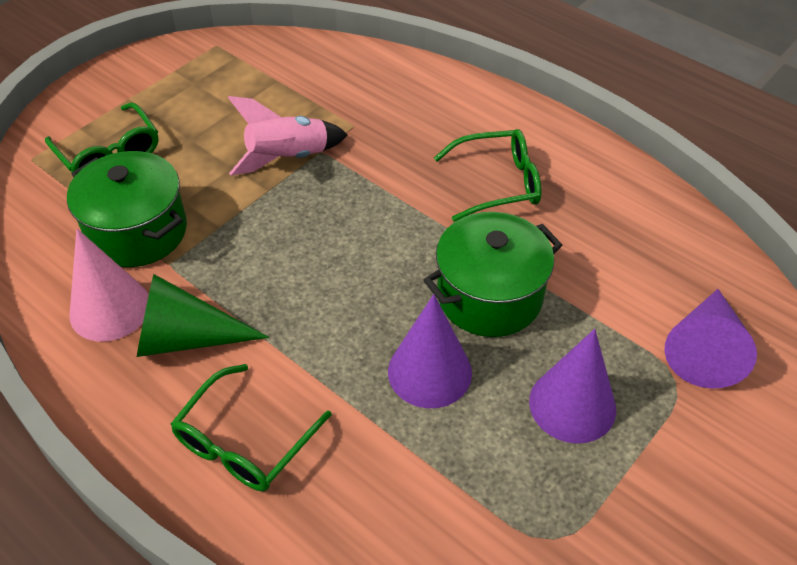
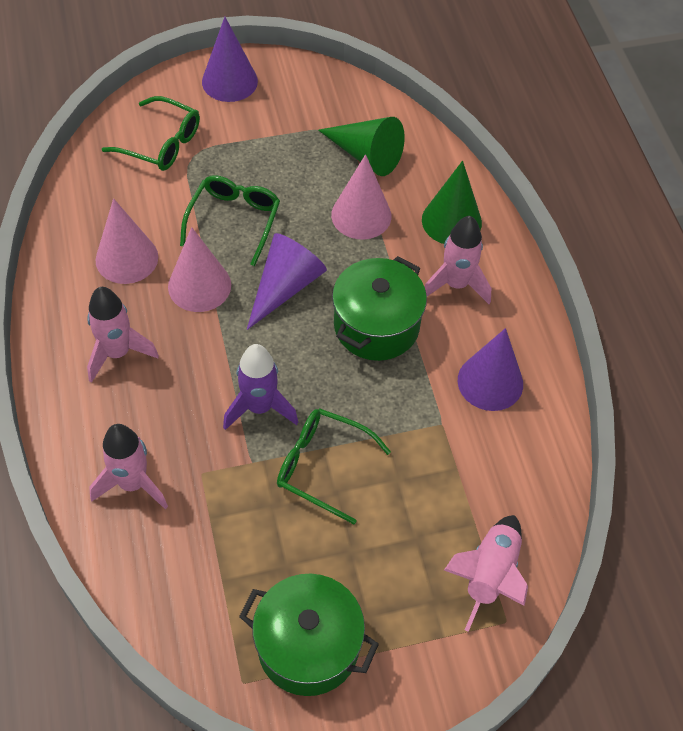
green cone: [137,274,269,357] = 1 -> [318,117,405,176] [422,161,482,244] = 2
pink cone: [70,229,149,342] = 1 -> [96,198,158,284] [168,227,231,312] [331,154,391,240] = 3
pink rocket: [228,96,348,176] = 1 -> [87,287,159,383] [89,424,168,509] [425,216,491,304] [444,515,528,632] = 4
purple rocket: none = 0 -> [223,344,298,430] = 1

